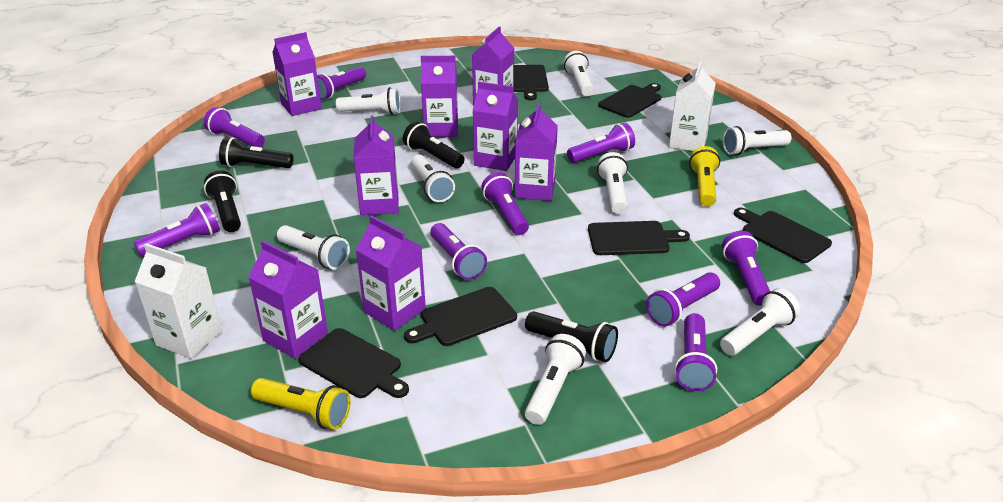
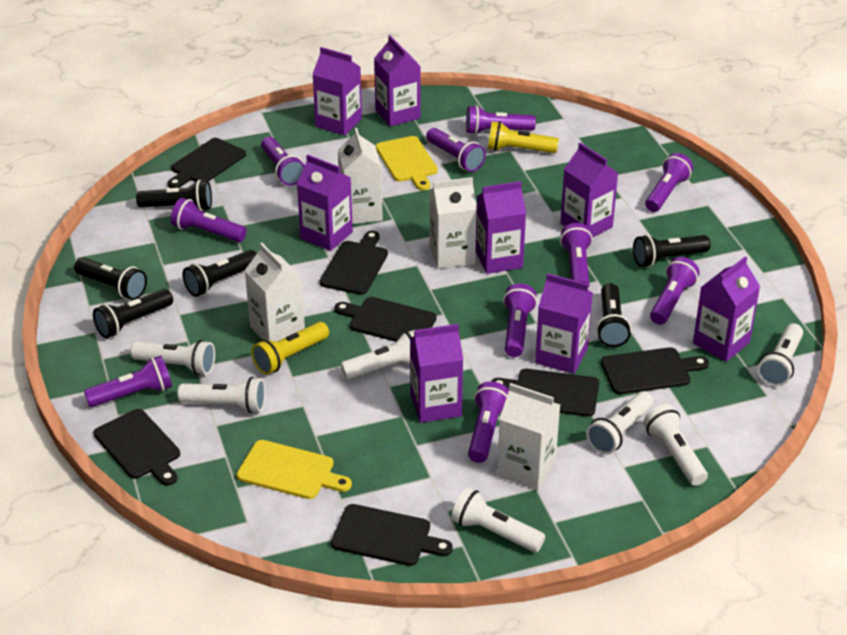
black cutting board: [299,328,409,398] [404,287,517,346] [514,65,549,100] [588,221,690,255] [598,83,661,118] [734,208,832,263] = 6 -> [94,409,180,486] [168,138,246,188] [319,231,388,295] [331,504,453,566] [334,297,437,342] [491,369,599,417] [601,347,709,394] = 7
black flashlight: [204,170,241,232] [219,137,293,168] [403,121,465,168] [525,311,618,362] = 4 -> [74,257,147,300] [93,289,173,338] [136,180,212,211] [183,250,257,297] [596,283,631,347] [633,234,711,267] = 6
purple flashlight: [134,203,220,257] [204,107,265,147] [317,67,366,100] [430,223,487,280] [481,172,529,235] [567,123,635,163] [646,272,720,327] [675,313,717,391] [722,231,770,306] = 9 -> [84,356,172,407] [171,198,247,242] [261,137,305,186] [426,128,486,172] [466,105,536,135] [468,381,509,463] [503,284,537,357] [560,223,593,287] [645,153,693,212] [650,257,700,325] = 10
white carton: [135,243,222,359] [669,61,716,151] = 2 -> [244,243,305,342] [338,128,383,224] [430,177,477,269] [497,383,560,491] = 4
white flashlight: [277,225,350,270] [336,87,401,115] [411,155,455,202] [525,334,586,425] [564,51,594,96] [597,152,628,214] [720,288,800,356] [723,126,792,155] = 8 -> [130,340,215,375] [178,377,266,413] [341,330,414,379] [451,487,545,552] [586,391,653,454] [643,404,708,486] [757,323,803,386] = 7
yellow cutting board: none = 0 -> [237,440,352,499] [376,136,438,191] = 2

